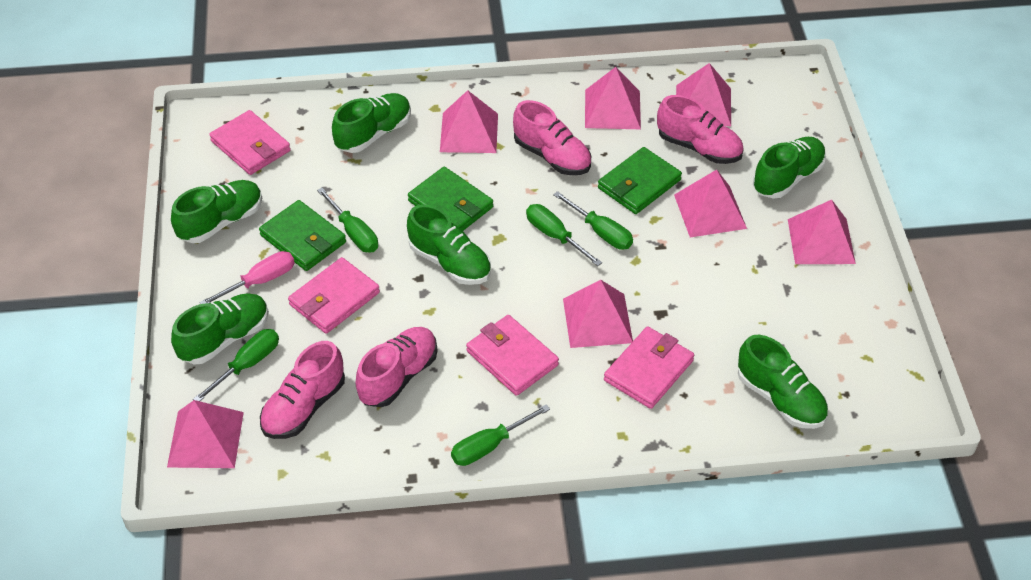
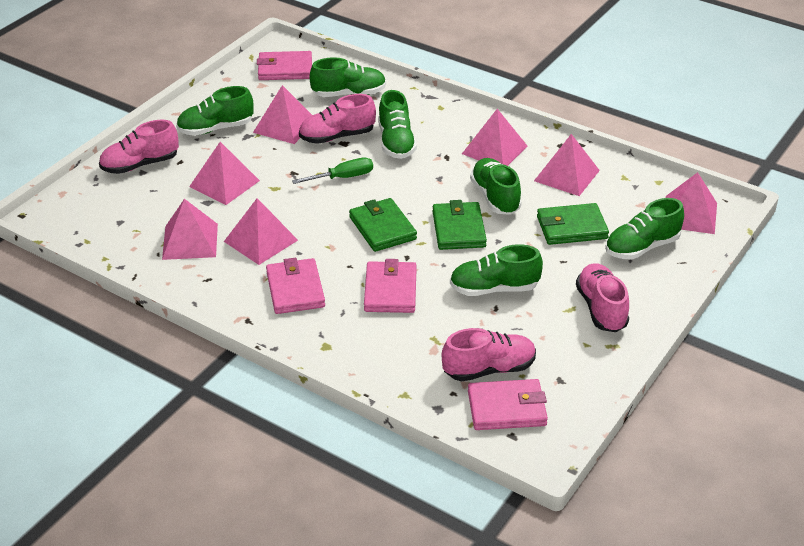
green screwdriver: [193,329,279,401] [317,188,378,253] [451,404,550,466] [526,204,602,266] [553,191,633,250] = 5 -> [292,157,373,184] = 1
pink screwdriver: [199,251,295,304] = 1 -> none = 0

